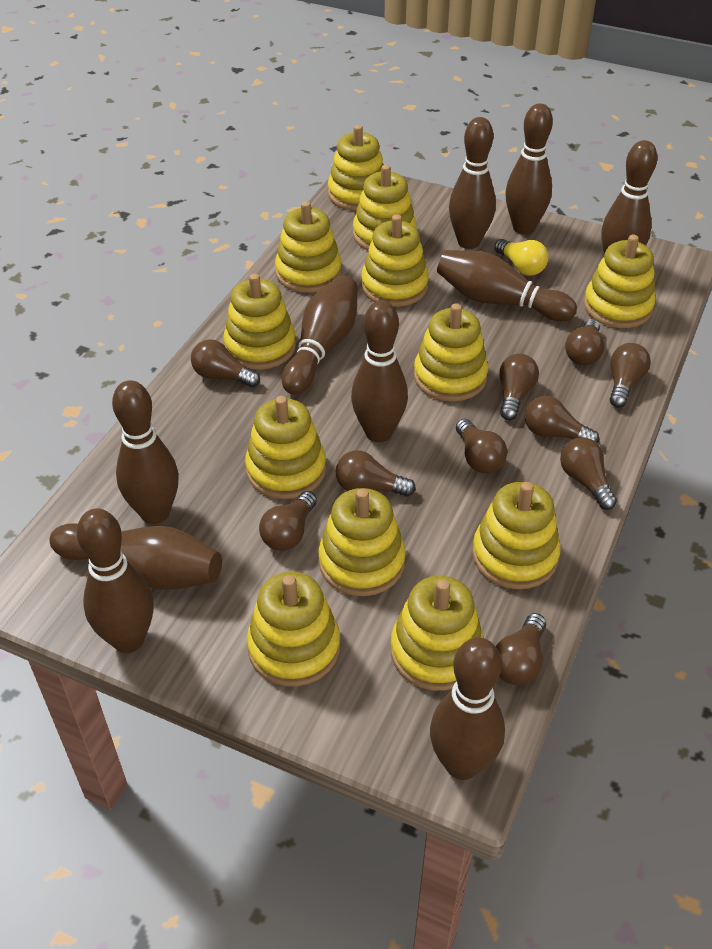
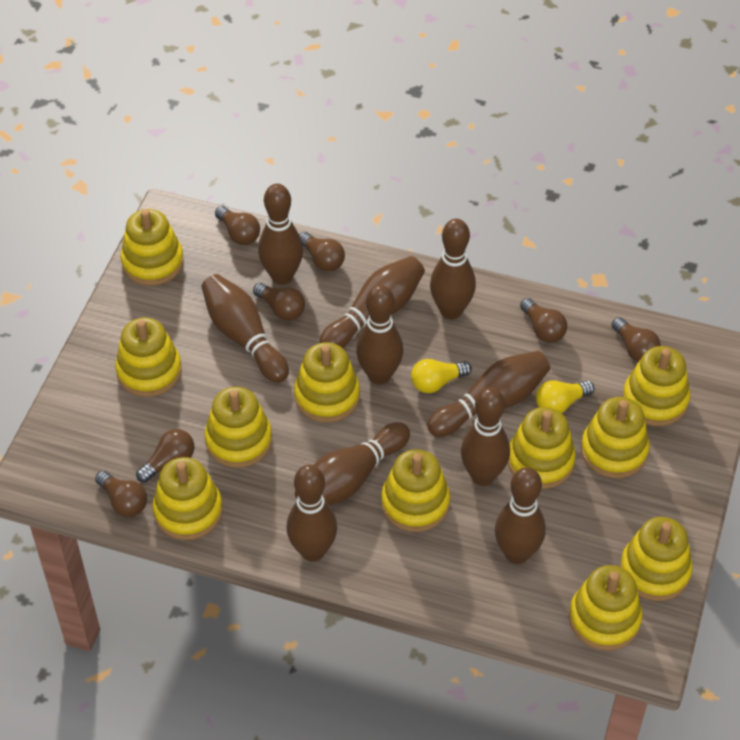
brown light bulb: [191,339,260,387] [259,491,317,551] [336,450,416,497] [456,419,507,473] [496,613,546,685] [499,354,539,420] [525,396,599,443] [560,437,617,510] [565,319,605,365] [610,343,651,407] = 10 -> [95,471,147,517] [136,429,194,482] [215,206,260,245] [253,283,305,321] [299,232,345,272] [520,298,567,343] [612,317,661,362] = 7
yellow light bulb: [494,239,549,276] = 1 -> [411,359,472,393] [536,380,594,413] = 2
yellow stacking toy: [224,274,296,370] [245,396,326,499] [247,572,340,687] [275,201,342,293] [318,488,406,596] [328,125,384,211] [353,165,417,250] [361,214,429,307] [390,576,484,691] [414,303,488,402] [472,482,561,589] [584,235,656,328] = 12 -> [115,318,182,397] [121,209,184,286] [152,457,223,540] [205,387,272,468] [294,342,360,422] [381,449,450,532] [508,407,576,489] [569,565,643,651] [581,397,650,478] [620,517,692,601] [623,346,690,426] = 11

